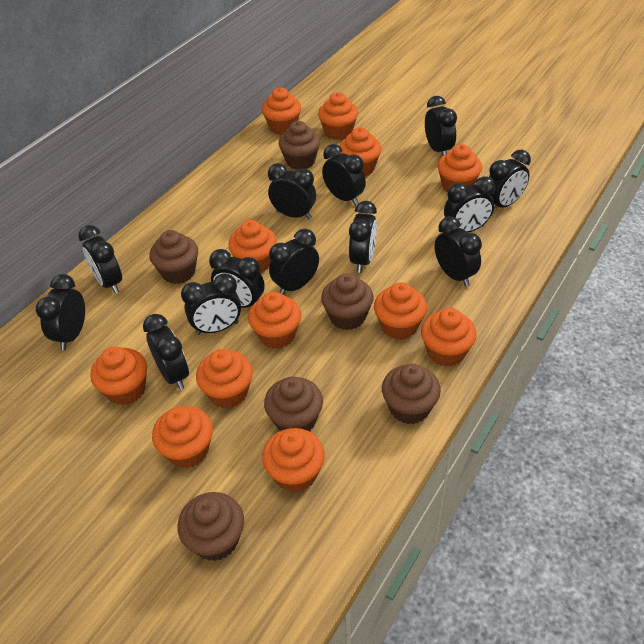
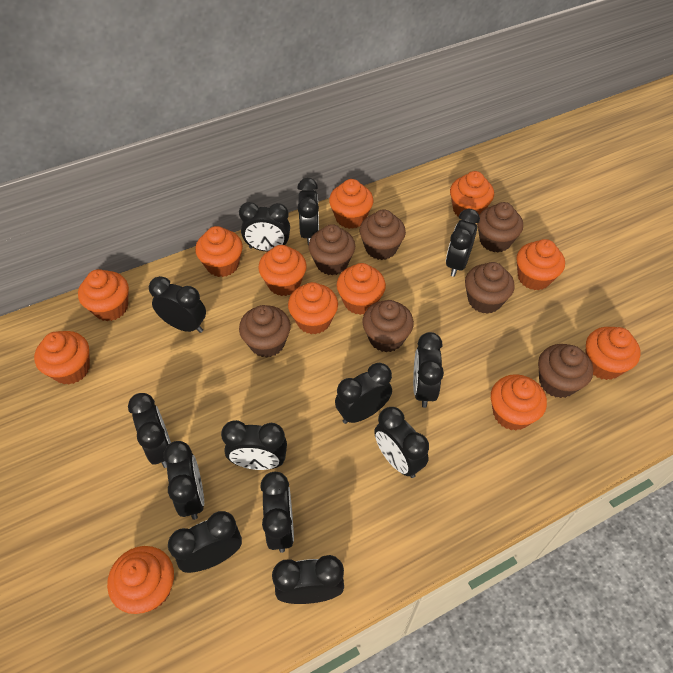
brown cupcake: [150,230,198,284] [177,492,244,561] [264,376,323,431] [278,121,320,170] [321,273,374,330] [382,364,441,424] = 6 -> [239,305,291,358] [308,224,355,275] [360,209,406,260] [362,300,414,352] [465,262,515,314] [477,202,523,252] [538,344,593,398] = 7

